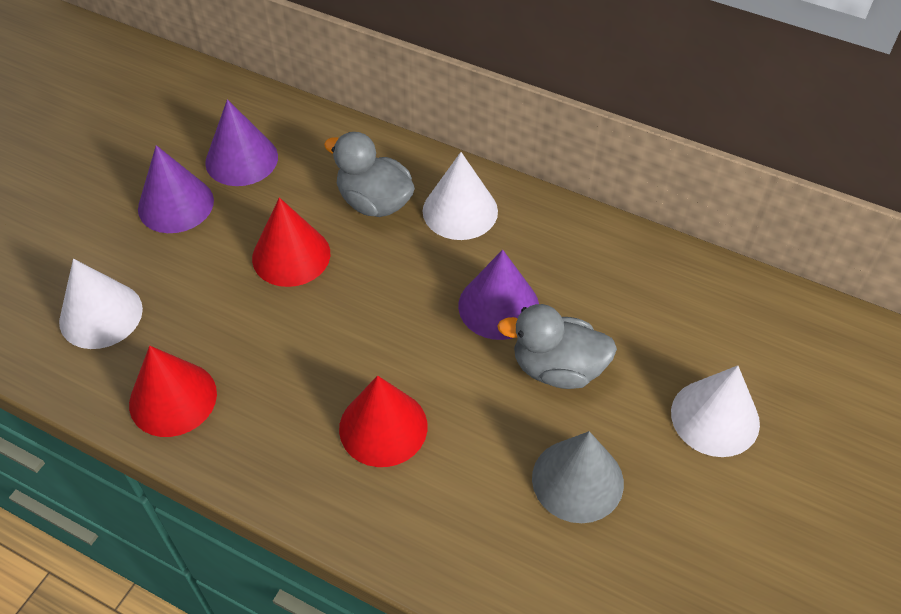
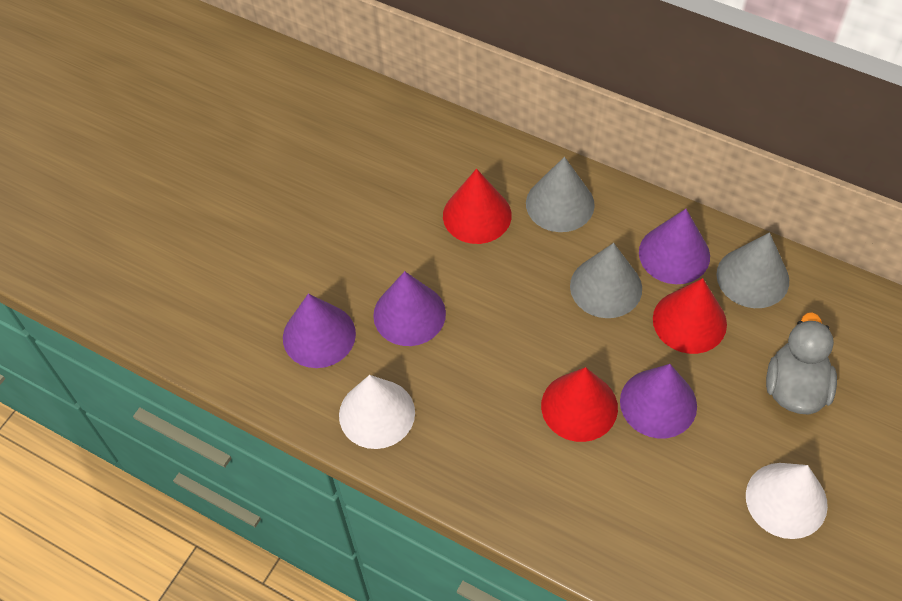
grey cone: [532,431,624,523] = 1 -> [526,157,595,232] [570,243,642,318] [716,232,789,308] = 3
grey duck: [324,132,415,217] [497,304,617,389] = 2 -> [766,312,837,414] = 1
purple cone: [138,145,214,233] [205,99,278,186] [458,250,539,340] = 3 -> [283,293,356,368] [373,271,446,346] [620,364,697,439] [639,209,710,284] = 4
white cone: [59,259,143,349] [423,152,498,240] [671,366,760,457] = 3 -> [339,375,415,449] [746,463,828,539] = 2

